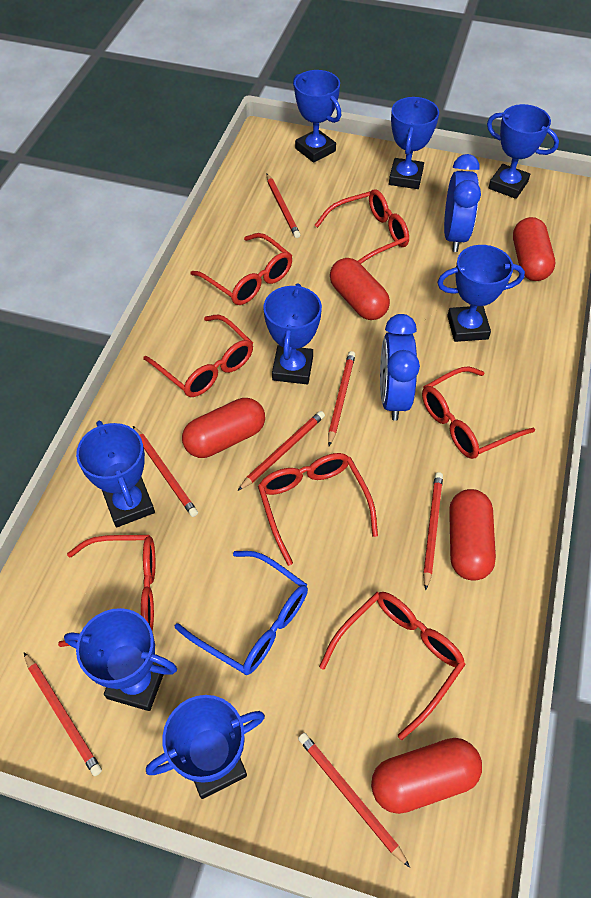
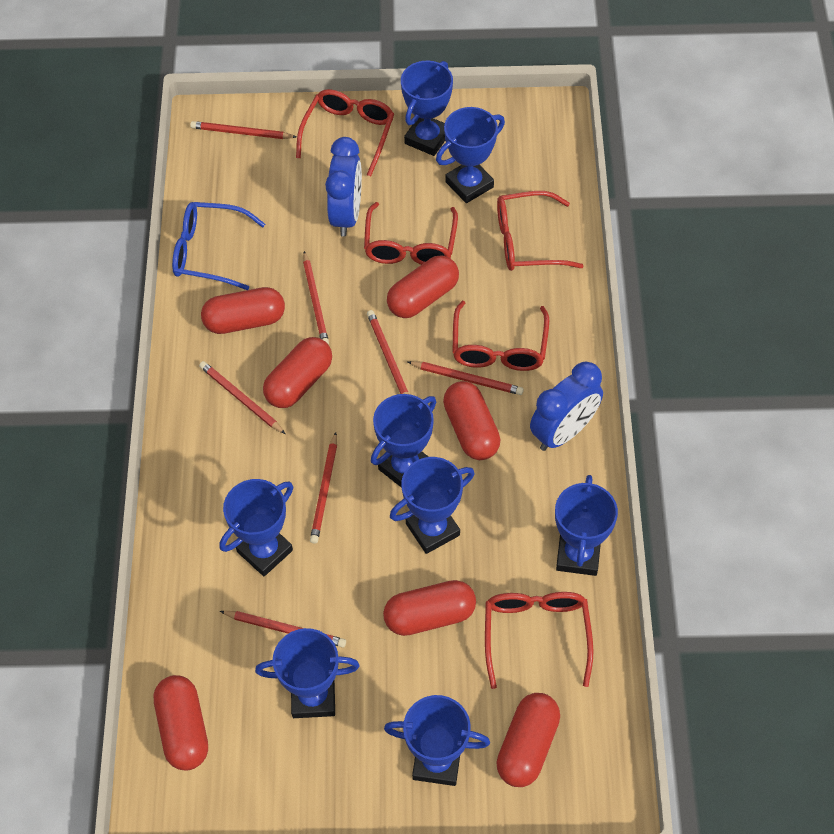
red capsule: [182,398,265,458] [330,258,390,320] [371,738,482,814] [449,489,496,581] [513,217,555,281] = 5 -> [154,675,208,770] [201,287,285,334] [263,337,332,408] [383,580,476,636] [387,256,459,318] [443,381,501,460] [496,693,560,787] = 7
red glasses: [58,535,156,647] [143,315,253,397] [190,233,292,305] [258,453,378,566] [315,189,409,264] [319,592,466,740] [422,366,535,459] = 7 -> [296,89,394,176] [364,202,458,265] [452,301,549,371] [485,592,593,689] [497,191,583,271] = 5

